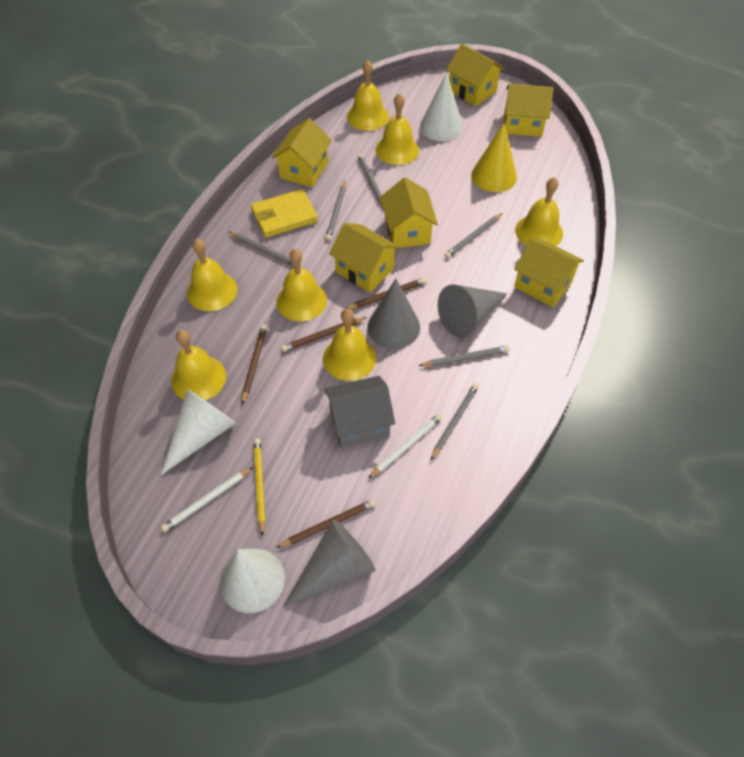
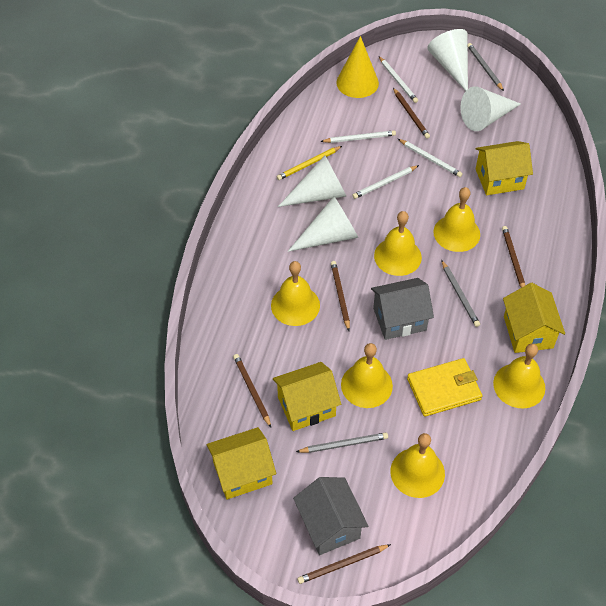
brown pencil: [242,325,267,405] [276,499,376,548] [281,317,367,352] [346,278,426,309] = 4 -> [233,354,271,427] [297,544,391,584] [331,261,350,331] [393,88,430,139] [502,226,525,288] = 5
grey cone: [283,519,376,607] [367,279,420,349] [438,285,507,337] = 3 -> none = 0
grey house: [324,376,395,448] = 1 -> [293,477,368,555] [371,278,434,340] = 2
grey pencil: [228,231,294,266] [325,181,346,240] [357,154,383,206] [419,346,510,367] [430,384,479,461] [445,213,503,258] = 6 -> [296,433,388,453] [441,260,480,327] [468,43,504,91] = 3
white cone: [161,389,236,475] [220,549,285,613] [420,72,463,141] = 3 -> [278,156,346,207] [288,197,358,252] [427,29,468,91] [461,86,521,131] = 4
white pencil: [161,467,253,532] [368,414,442,478] = 2 -> [320,130,396,143] [352,165,419,199] [379,56,418,103] [398,139,462,177] = 4
yellow bell: [171,330,226,400] [187,239,238,311] [276,249,327,321] [323,308,376,381] [347,60,389,131] [376,93,419,165] [515,177,563,246] = 7 -> [271,261,320,326] [341,343,393,408] [374,211,422,276] [390,433,445,498] [433,187,480,252] [493,343,545,408] = 6
yellow house: [272,118,332,187] [329,223,400,292] [381,177,438,249] [446,44,504,106] [504,84,553,137] [514,238,584,307] = 6 -> [207,427,276,500] [273,362,341,431] [476,141,533,195] [503,283,565,353] = 4

